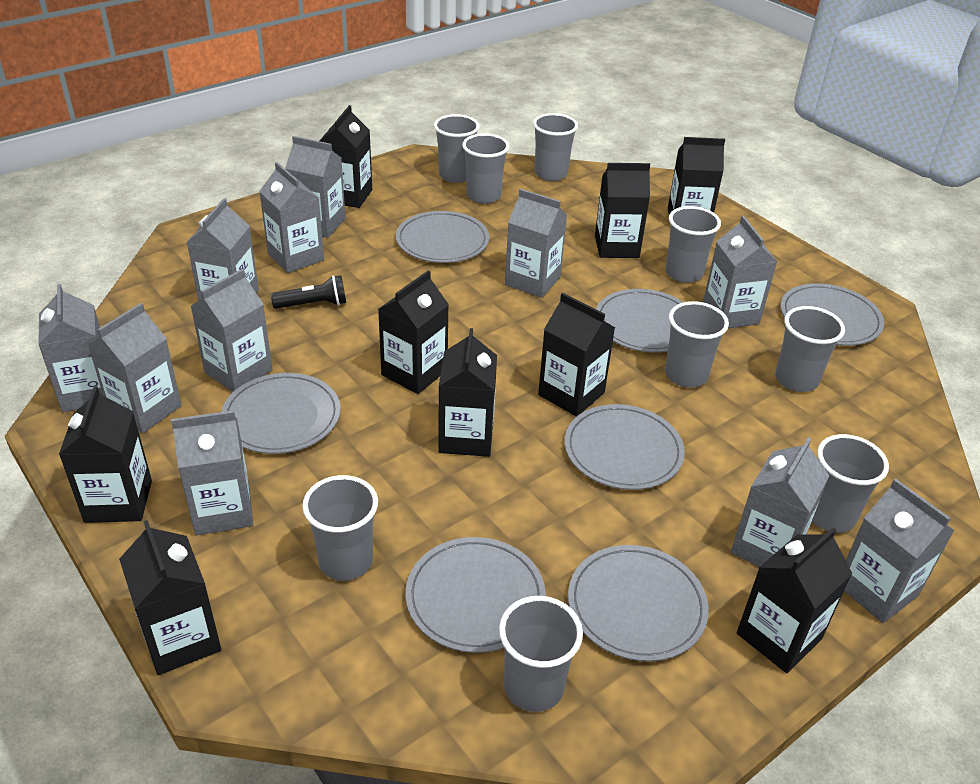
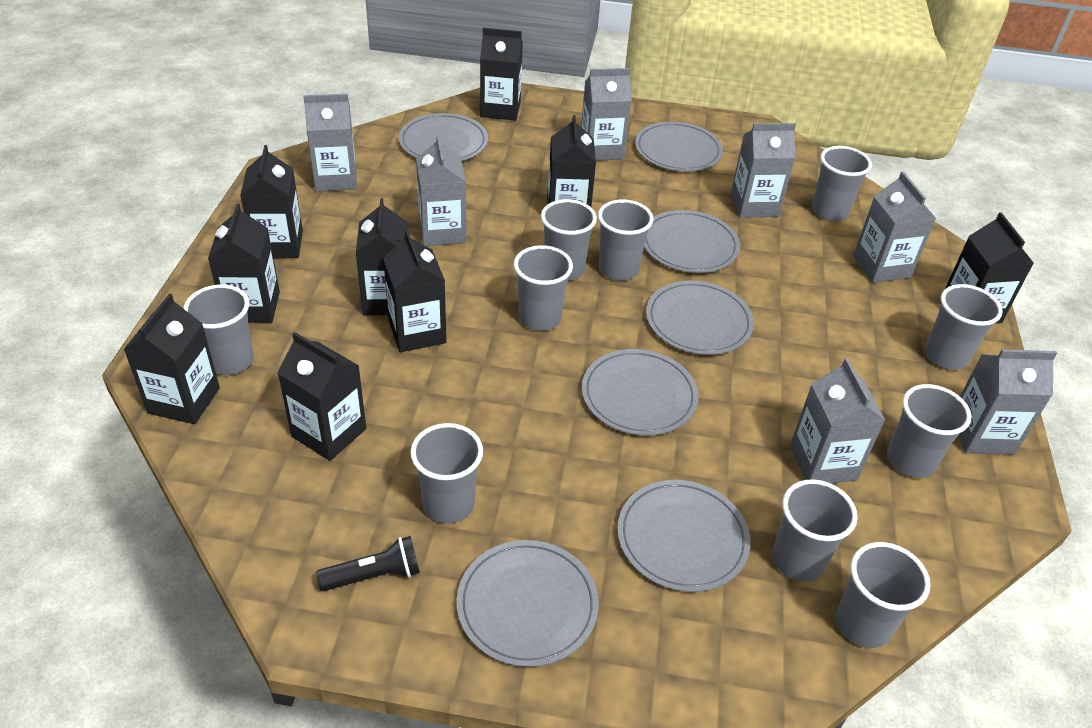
grey carton: [38,284,103,412] [88,303,181,433] [171,410,253,535] [187,198,259,301] [190,269,273,392] [259,162,324,273] [285,136,346,238] [505,189,567,298] [703,216,778,328] [731,437,829,567] [844,479,955,623] = 11 -> [303,94,357,192] [416,134,467,246] [581,68,632,161] [731,123,796,218] [790,358,885,483] [853,171,936,283] [958,349,1057,455] = 7
grey cup: [302,475,378,581] [434,114,479,183] [462,133,509,204] [499,596,583,712] [533,113,578,181] [665,206,721,283] [665,301,729,388] [775,306,845,392] [812,434,889,533] = 9 -> [183,285,254,375] [410,423,483,523] [514,245,573,331] [541,199,597,281] [598,199,654,281] [772,479,857,581] [812,146,872,221] [836,542,930,648] [887,384,971,478] [925,284,1003,370] = 10

